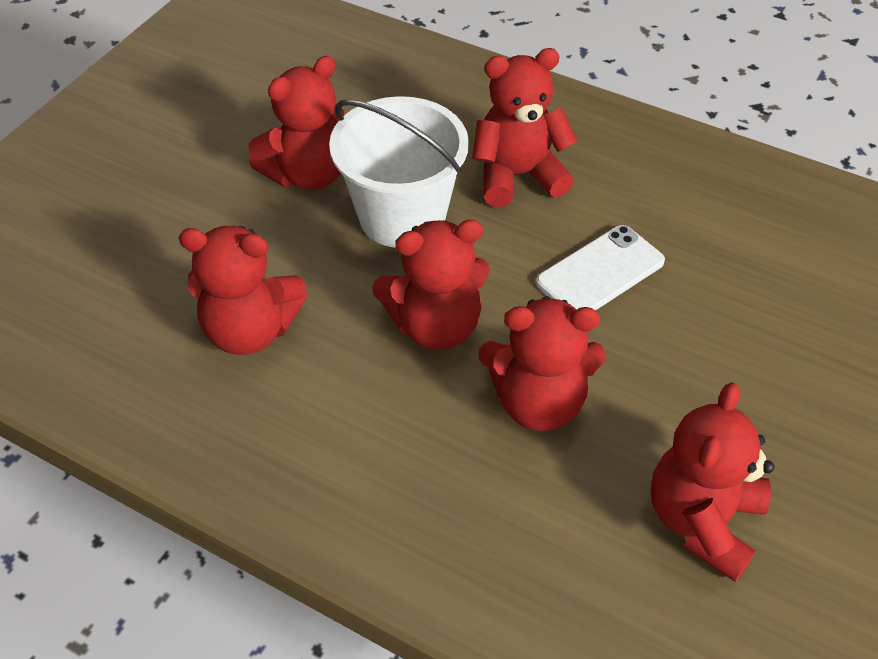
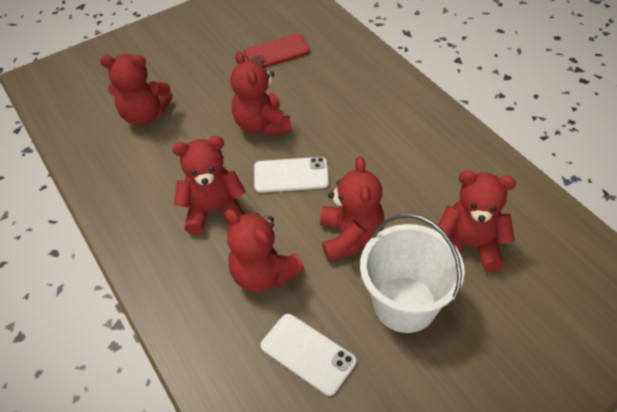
red phone: none = 0 -> [244,34,310,68] = 1
white phone: [536,225,665,311] = 1 -> [254,157,329,193] [260,314,356,396] = 2

